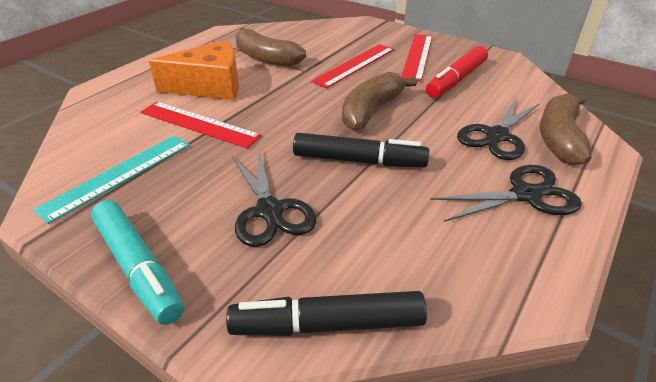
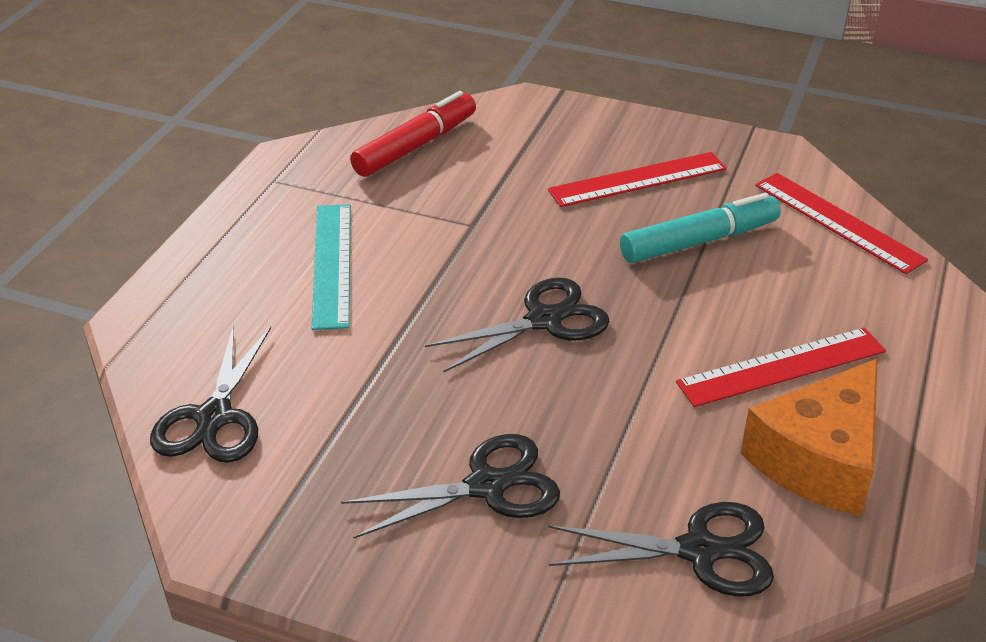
black marker: [226,291,427,336] [293,133,429,167] = 2 -> none = 0
black scissors: [232,151,316,247] [430,165,582,222] [457,98,540,160] = 3 -> [150,325,271,463] [341,434,560,539] [425,278,610,372] [548,502,774,597] = 4
brown banana: [235,28,306,67] [342,72,417,131] [540,94,591,165] = 3 -> none = 0

